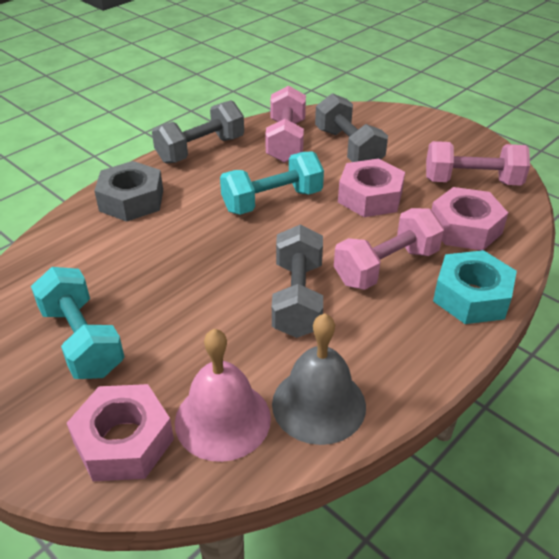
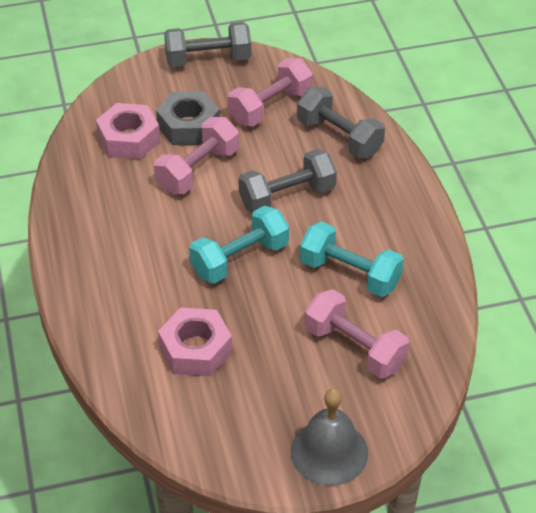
pink bell: [175,329,271,462] = 1 -> none = 0
pink nut: [67,384,174,481] [338,159,405,217] [432,187,508,250] = 3 -> [96,103,160,159] [158,308,232,376] = 2
turquoise nut: [433,250,517,324] = 1 -> none = 0

